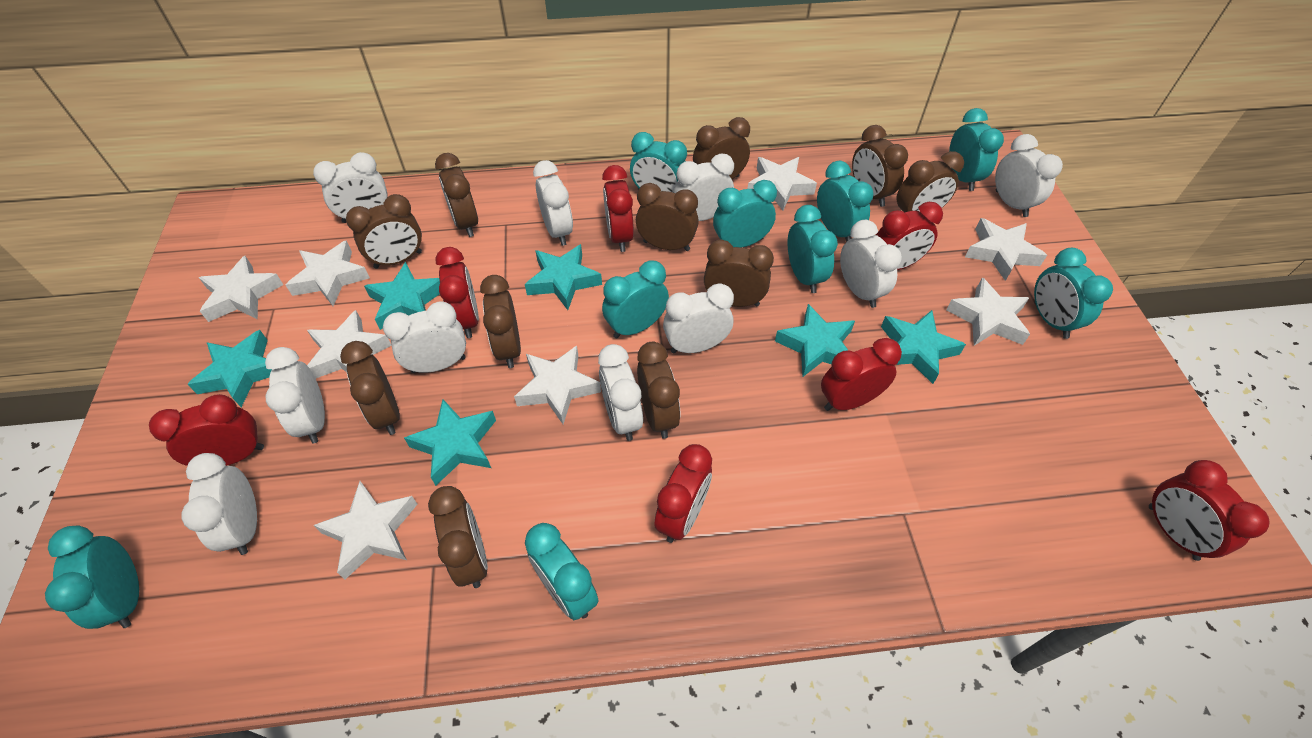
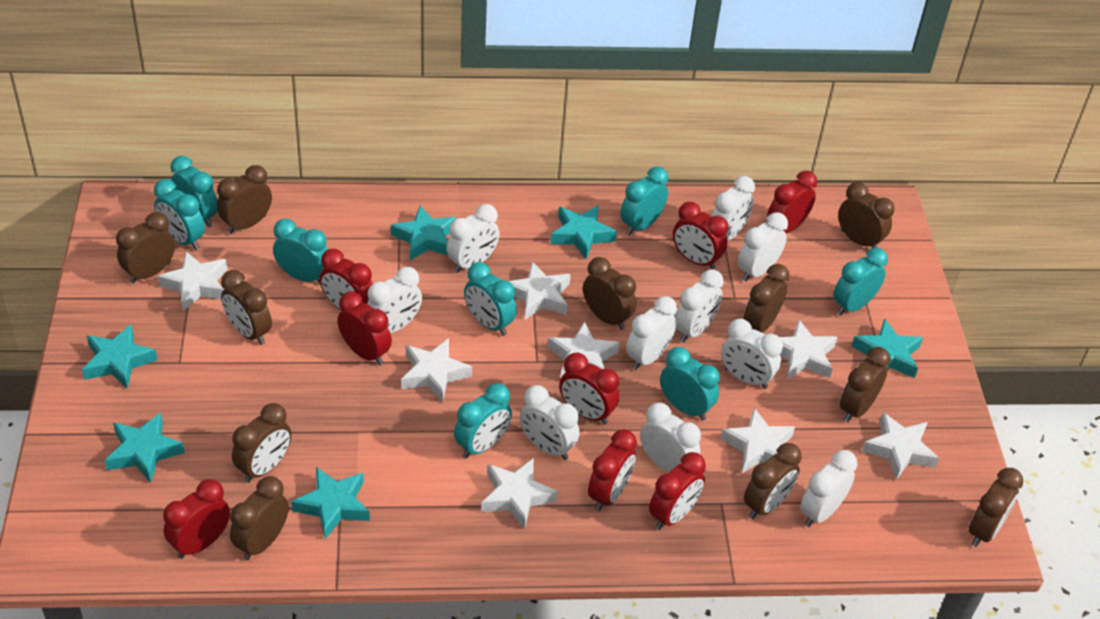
red clock: [149,394,264,466] [435,247,479,338] [602,165,634,252] [654,444,712,543] [821,338,902,411] [876,202,943,270] [1149,460,1269,561] = 7 -> [163,479,230,559] [319,249,373,311] [337,291,392,365] [559,353,619,425] [588,429,637,511] [649,452,706,530] [673,202,728,269] [767,171,817,233] = 8
turquoise clock: [45,526,139,629] [525,523,598,620] [602,260,669,339] [630,132,687,193] [713,180,777,248] [787,205,838,293] [817,161,873,242] [949,108,1004,191] [1034,248,1113,339] = 9 -> [154,179,205,250] [170,156,218,228] [273,219,328,284] [454,383,512,459] [464,262,517,336] [620,167,668,235] [660,347,720,421] [833,248,888,316] = 8

